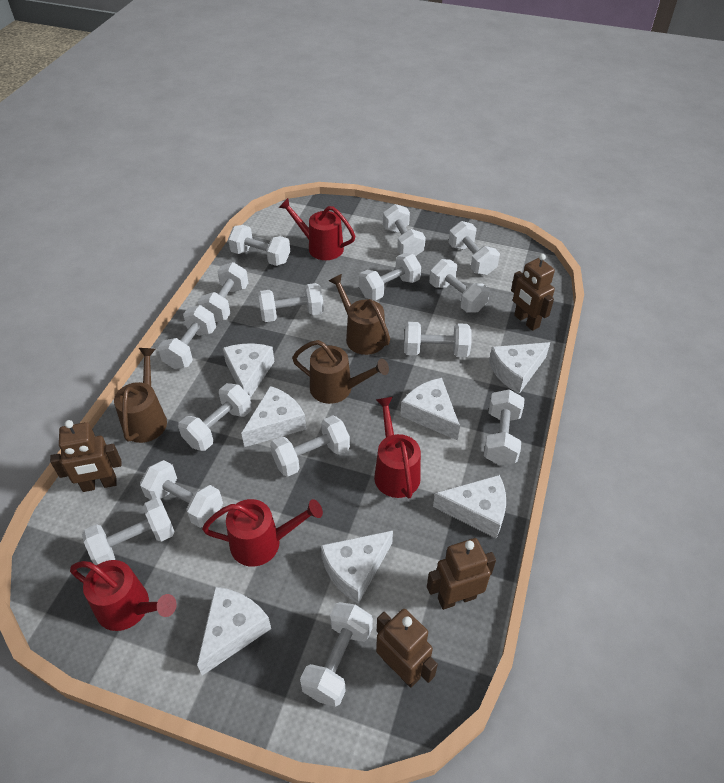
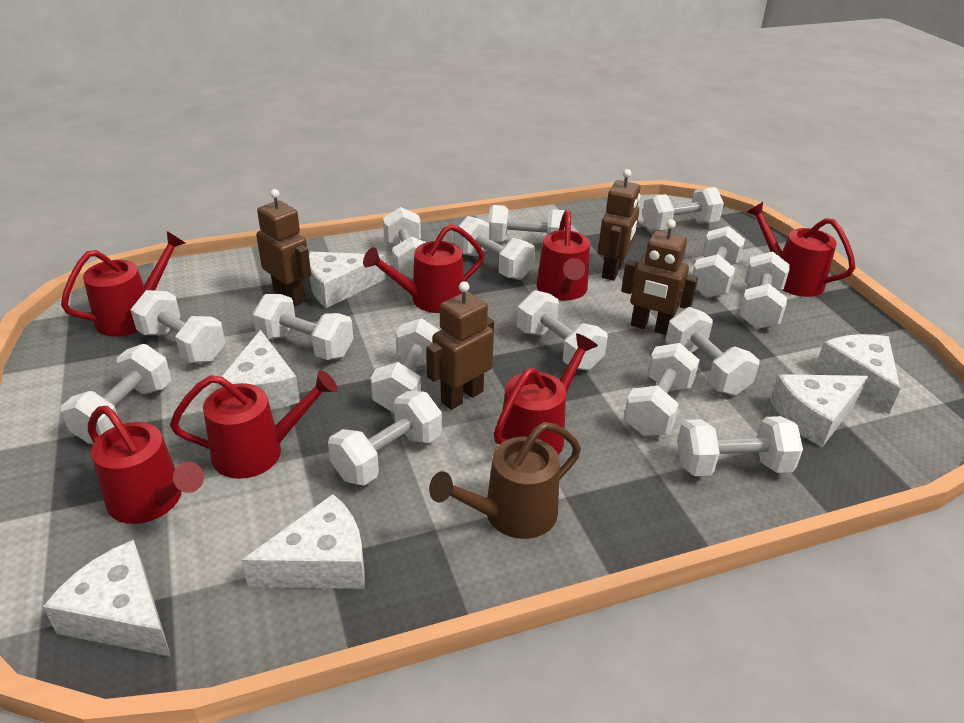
brown watering can: [114,348,167,443] [292,340,389,404] [329,274,390,355] = 3 -> [429,422,581,539] = 1
red watering can: [70,560,177,631] [202,499,323,567] [279,198,355,260] [374,397,421,498] = 4 -> [61,231,185,337] [88,406,204,524] [170,370,337,479] [363,224,484,313] [494,333,598,455] [536,210,590,300] [746,202,855,297] = 7
white cheese: [197,587,271,676] [223,343,275,398] [241,386,306,447] [321,530,393,604] [400,378,460,440] [433,475,506,539] [489,342,550,394] = 7 -> [43,540,171,657] [216,330,300,410] [241,494,365,589] [309,251,386,308] [770,374,868,447] [815,334,900,414] = 6

